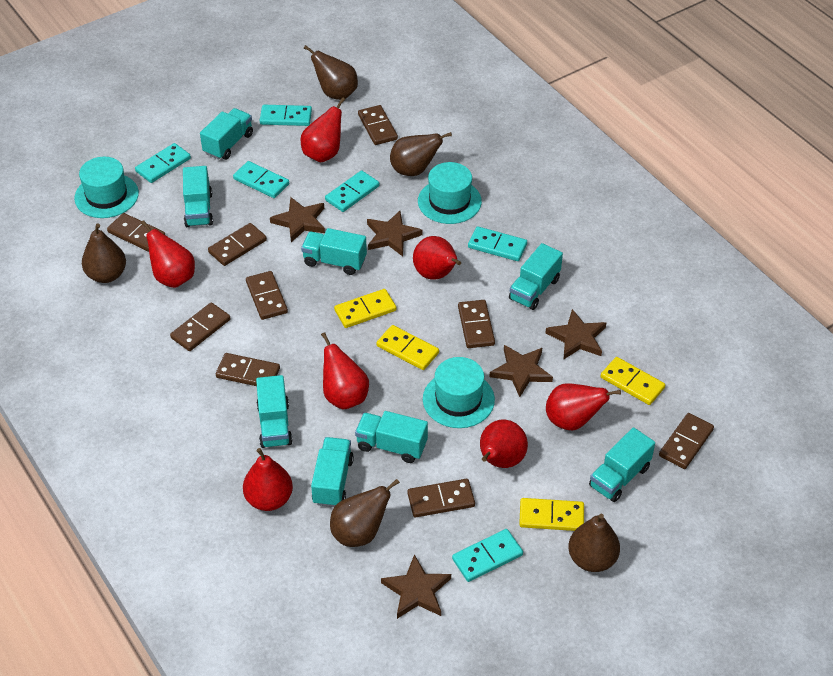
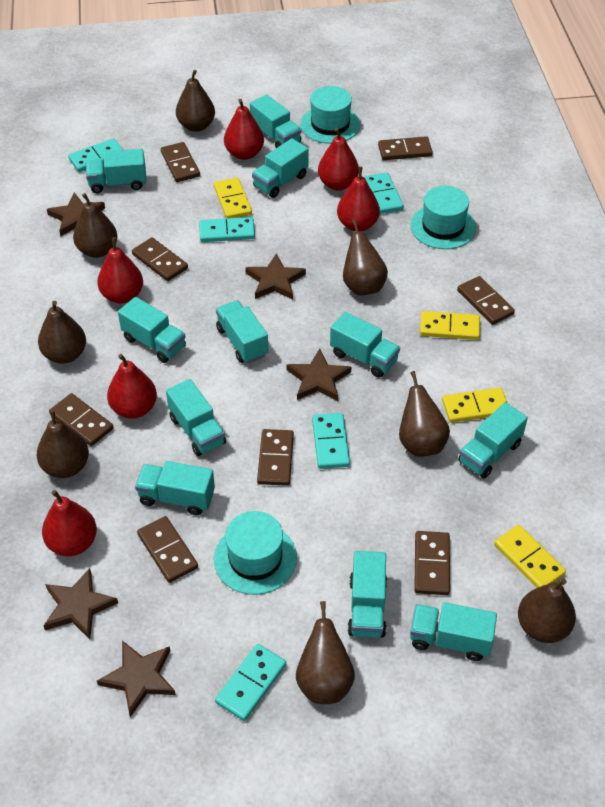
brown domino: [107,213,165,252] [170,302,231,351] [208,223,267,266] [216,353,280,386] [246,271,288,320] [358,105,398,145] [407,479,475,517] [458,300,495,348] [659,413,714,469] = 9 -> [49,393,114,446] [132,237,188,281] [137,516,198,583] [160,142,200,182] [257,429,294,486] [378,136,433,160] [414,531,450,595] [457,276,515,325] = 8
brown pear: [82,224,126,283] [304,45,358,100] [330,479,400,547] [390,132,452,176] [568,514,620,572] = 5 -> [37,410,89,478] [38,301,86,364] [73,193,118,258] [176,70,215,132] [296,601,355,704] [343,219,388,295] [399,371,450,457] [518,579,576,643] = 8
red pear: [141,220,195,288] [243,448,293,511] [300,97,345,162] [321,332,369,409] [413,236,461,279] [480,419,528,468] [546,383,621,430] = 7 -> [42,490,97,556] [97,237,143,304] [107,354,157,419] [224,99,264,160] [318,128,359,190] [337,166,380,231] = 6
turquoise domino: [135,143,191,183] [233,161,289,198] [260,105,312,126] [325,170,379,212] [452,529,523,582] [468,226,527,261] = 6 -> [68,138,123,172] [199,217,255,242] [215,644,286,721] [312,413,350,469] [364,173,404,214] = 5
turquoise truck: [183,166,213,227] [200,108,253,160] [256,375,293,448] [301,228,367,275] [311,437,354,507] [355,411,428,463] [509,243,563,310] [589,427,655,502] = 8 -> [86,149,146,193] [118,297,186,363] [135,461,215,515] [166,379,226,456] [216,300,268,363] [250,95,301,148] [252,138,308,198] [330,312,400,378] [348,551,387,638] [410,602,497,661] [458,402,528,478] = 11

